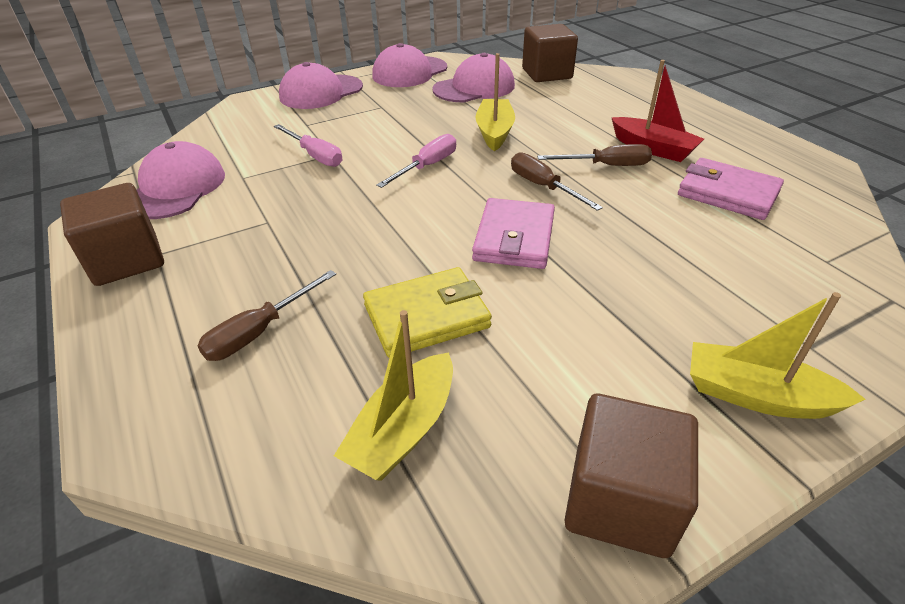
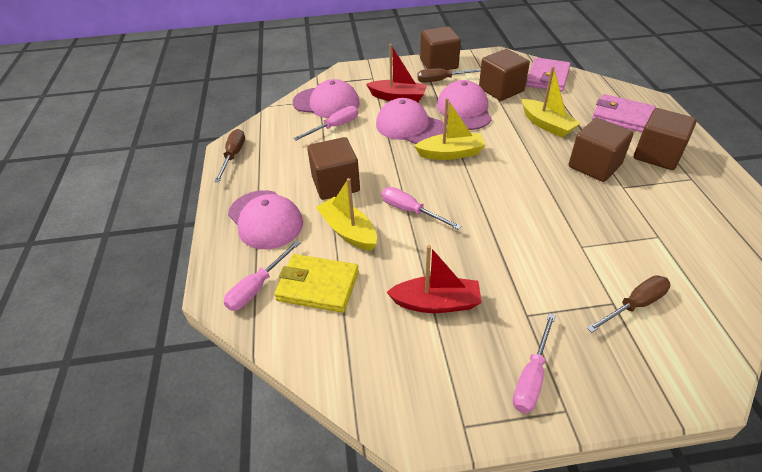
brown cube: [60,183,164,286] [522,24,578,82] [565,394,698,558] = 3 -> [307,137,360,200] [420,26,461,70] [479,49,530,101] [569,118,633,182] [634,108,697,170] = 5
pink screwdriver: [274,124,342,167] [376,134,456,188] = 2 -> [224,241,300,311] [293,106,358,140] [382,187,462,230] [513,313,556,413] = 4
red boat: [611,60,704,162] = 1 -> [366,44,427,102] [387,245,482,313] = 2

